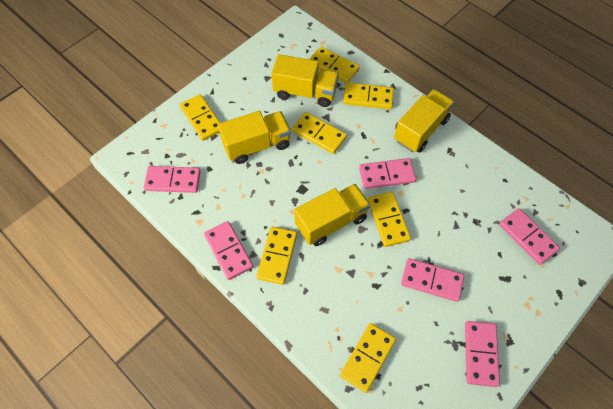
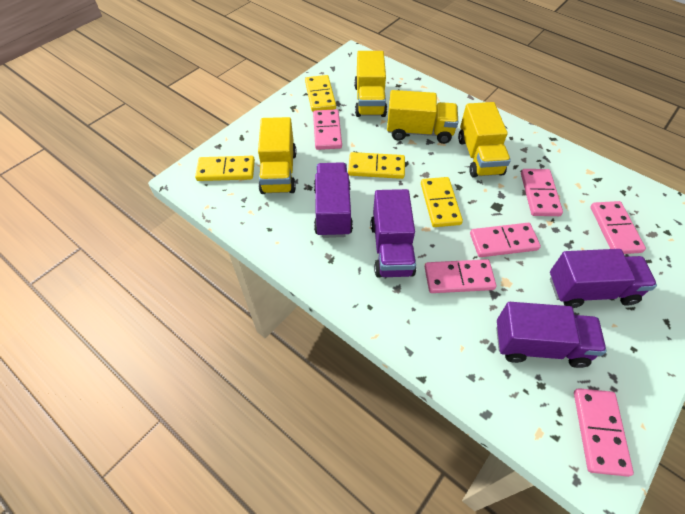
purple truck: none = 0 -> [314,162,353,238] [371,189,416,277] [496,302,607,368] [550,249,657,308] = 4
yellow domino: [180,94,220,141] [256,227,297,285] [292,112,347,154] [309,46,360,83] [340,323,396,393] [343,82,394,109] [368,192,411,247] = 7 -> [195,156,255,181] [305,75,336,112] [348,152,405,179] [421,177,463,227] = 4

